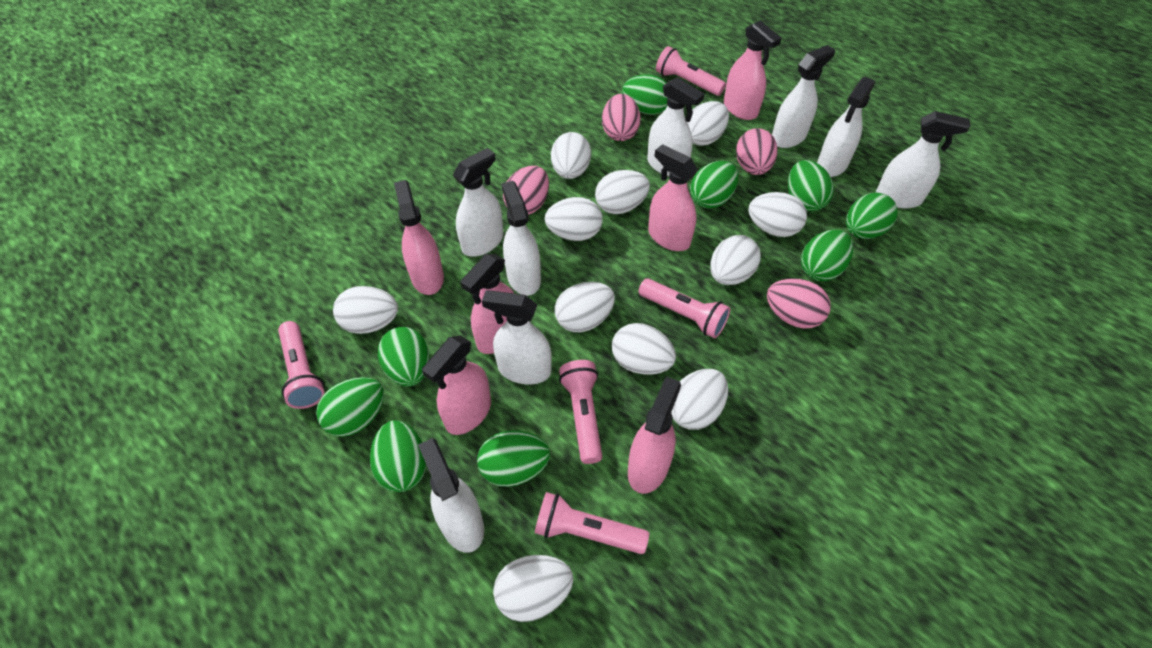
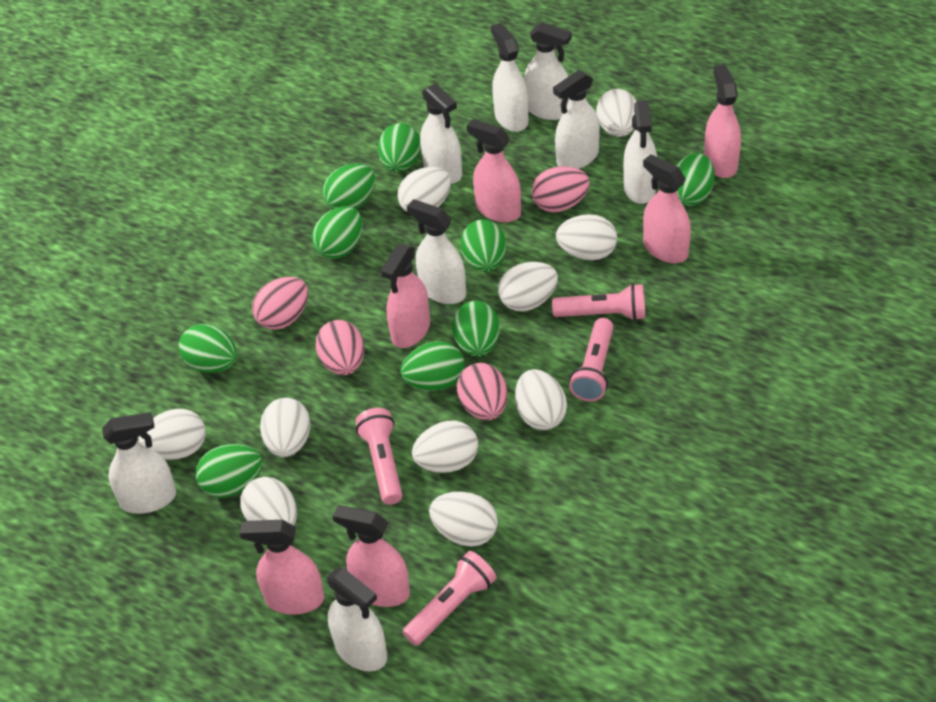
pink flashlight: [278,321,325,409] [535,492,649,554] [559,360,603,464] [639,278,730,339] [656,46,726,96] = 5 -> [356,408,403,505] [403,551,496,646] [552,284,645,321] [569,318,614,402] = 4
white egg: [333,286,398,334] [493,555,573,622] [545,197,603,241] [551,132,591,179] [555,282,615,332] [595,170,650,214] [612,323,676,374] [671,369,728,430] [687,101,729,146] [710,235,761,285] [748,192,807,237] = 11 -> [139,409,206,460] [240,477,297,525] [260,398,311,457] [397,167,451,212] [412,421,478,473] [429,492,498,547] [498,262,558,312] [515,369,567,430] [556,214,617,260] [596,89,636,137] = 10

